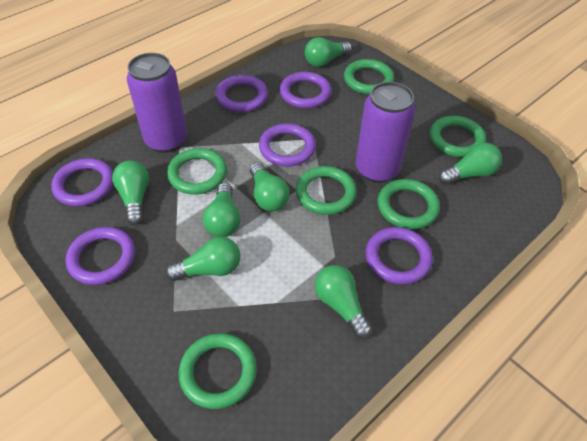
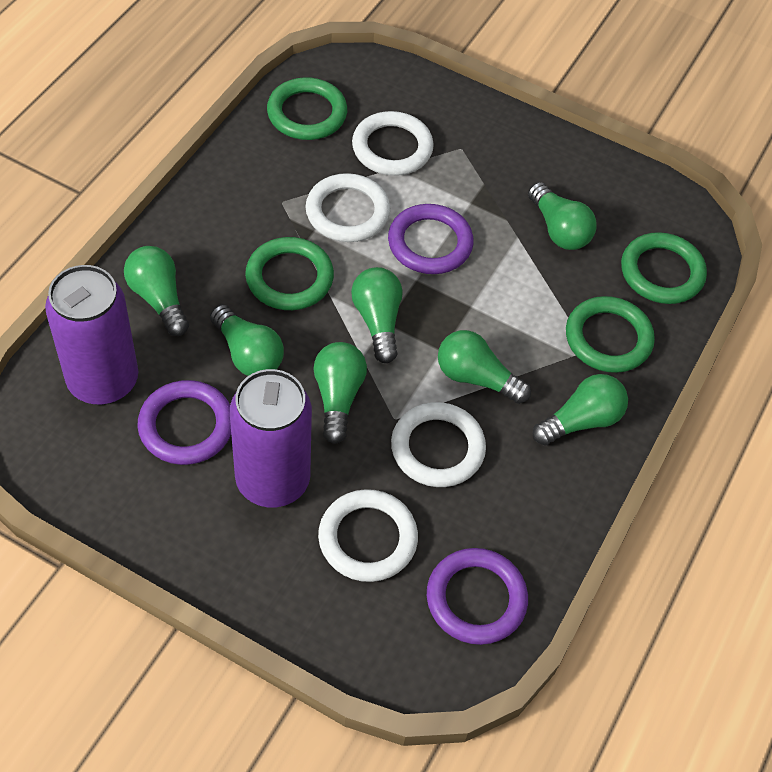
green ring: [167,148,227,195] [178,333,257,409] [296,166,357,215] [344,59,394,94] [378,179,440,229] [430,116,486,157] = 6 -> [245,237,334,310] [267,77,347,140] [566,296,655,373] [621,232,707,304] = 4
purple ring: [51,158,114,207] [65,227,135,285] [216,75,268,112] [259,123,316,167] [280,72,331,109] [366,227,433,285] = 6 -> [137,380,231,465] [388,204,474,274] [427,548,528,645] = 3
white ring: none = 0 -> [306,173,390,242] [318,489,418,582] [352,111,434,176] [391,402,486,487] = 4

